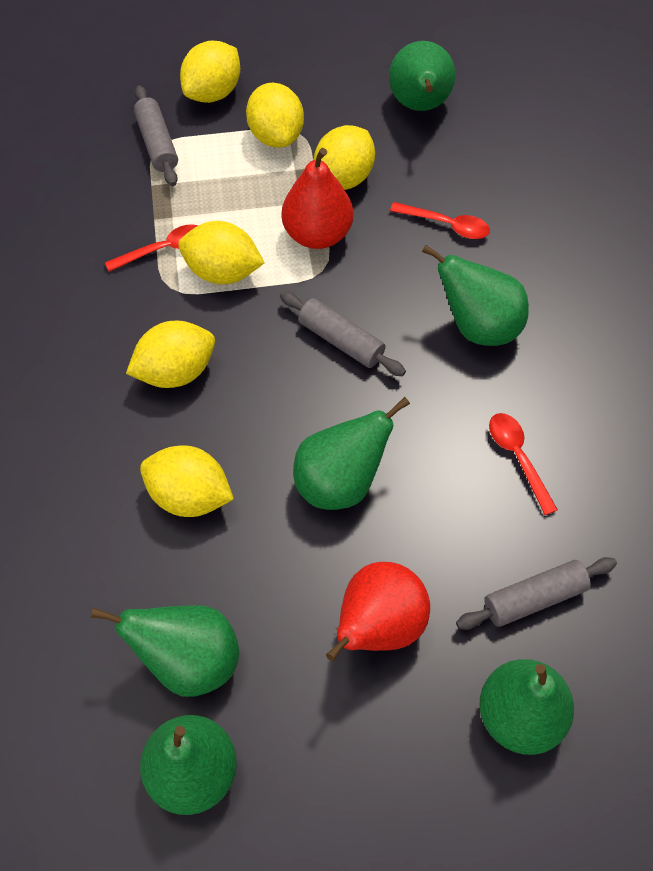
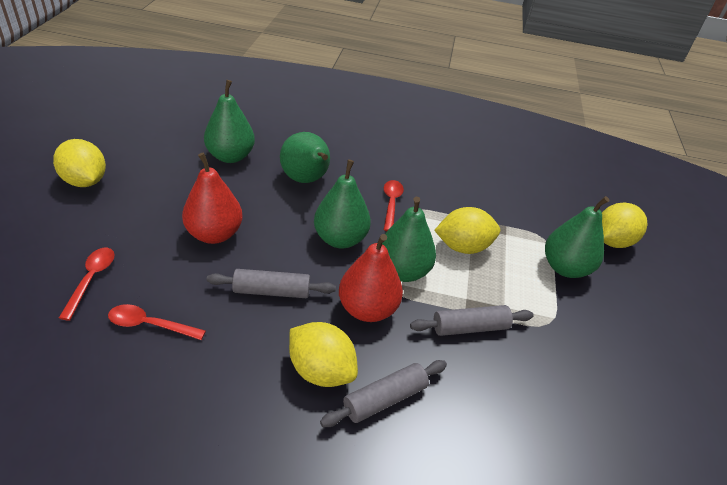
green pear: [91,605,239,697] [140,715,237,815] [293,397,410,510] [389,41,456,111] [422,245,529,346] [479,659,574,755] = 6 -> [204,80,255,163] [280,132,330,183] [314,160,371,248] [382,197,436,282] [545,196,610,278] = 5
yellow lemon: [126,321,215,388] [140,445,234,517] [178,221,265,284] [180,41,240,103] [246,83,304,148] [313,125,375,190] = 6 -> [53,139,106,187] [289,322,358,387] [434,207,500,254] [602,203,647,248] = 4

